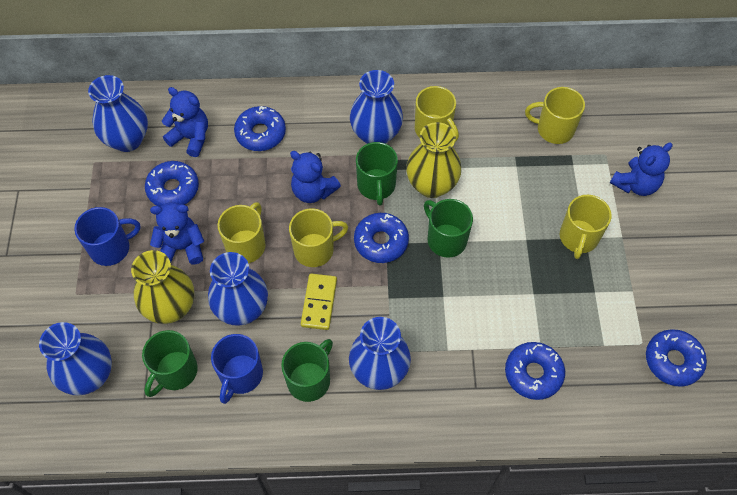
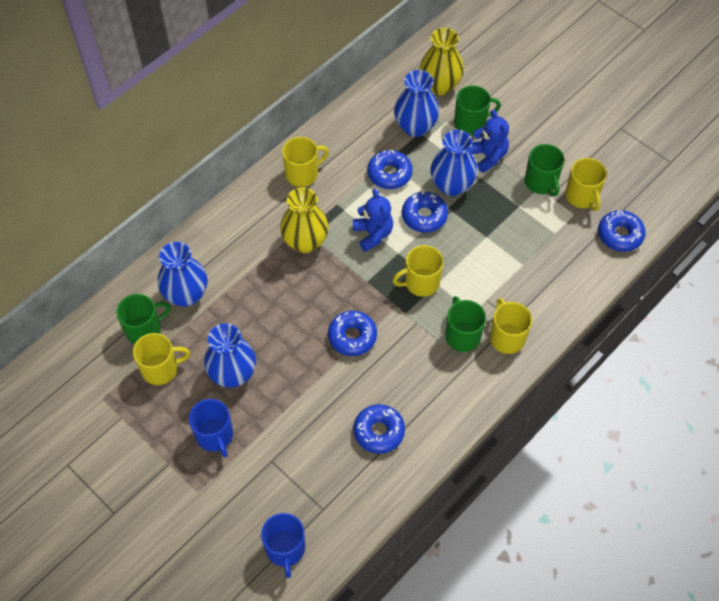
blue teddy bear: [150,202,204,264] [162,87,208,157] [290,151,341,203] [610,142,672,196] = 4 -> [353,189,393,252] [470,110,509,173] = 2
blue vase: [39,322,112,396] [88,75,148,152] [208,252,268,326] [349,317,411,390] [350,70,403,144] = 5 -> [158,242,208,307] [204,323,256,388] [394,70,439,137] [430,130,477,196] = 4
yellow domino: [301,274,337,330] = 1 -> none = 0

